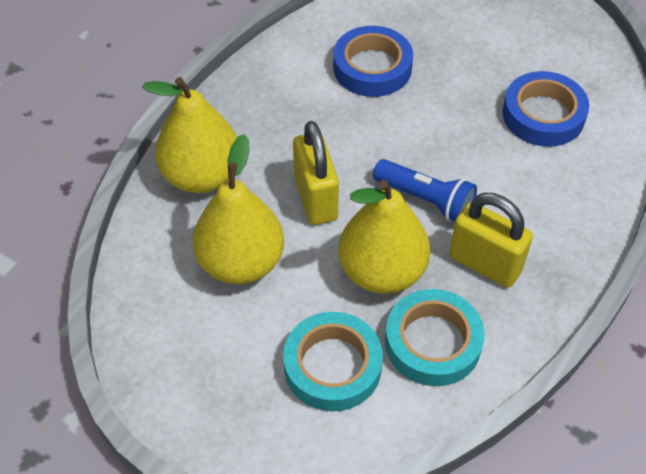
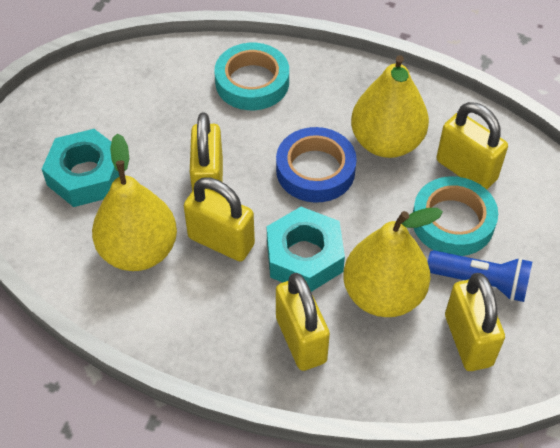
blue tape: [333,26,413,97] [503,71,589,147] = 2 -> [276,127,357,203] = 1
turquoise nut: none = 0 -> [42,129,120,207] [267,207,345,292] = 2
yellow padlock: [293,121,339,225] [449,193,533,288] = 2 -> [184,177,255,262] [190,112,223,196] [276,273,330,371] [437,102,508,189] [445,273,505,371] = 5

